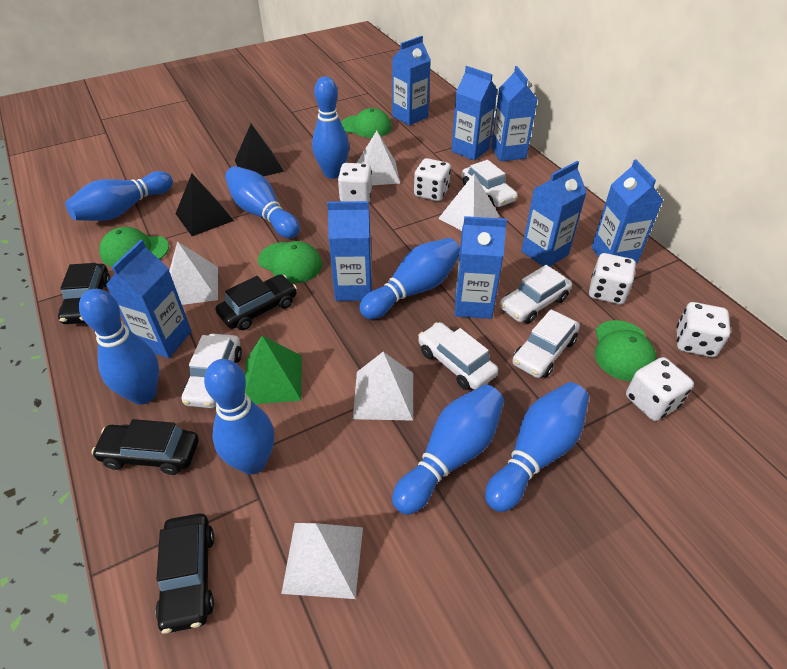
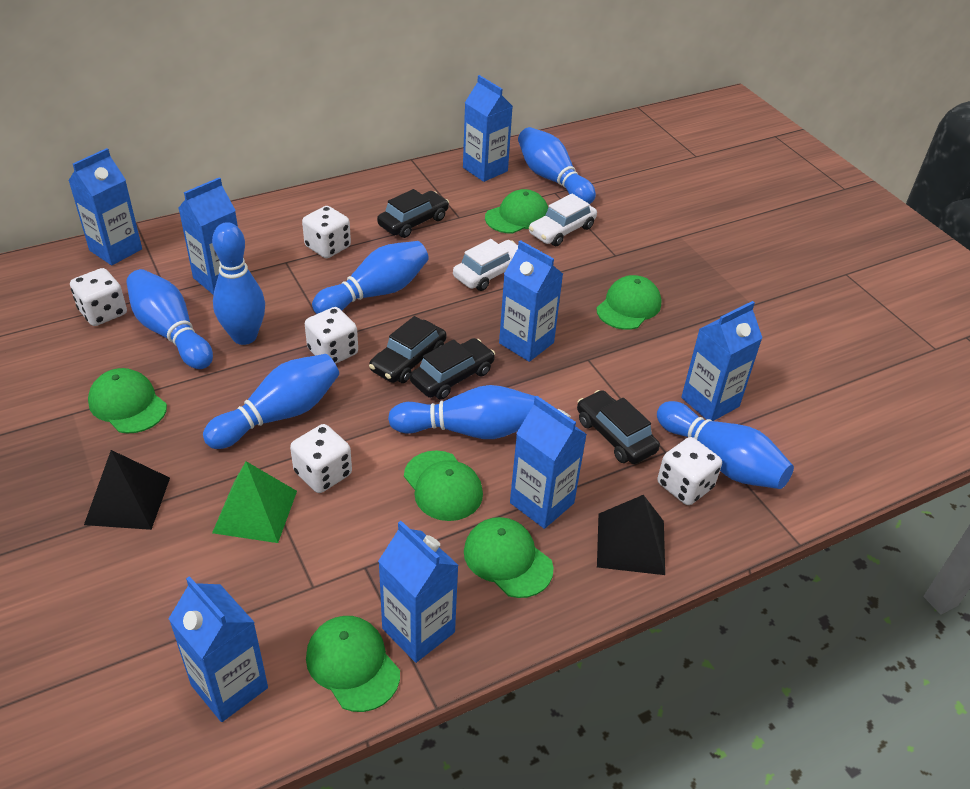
blue bowling pin: [65,171,173,221] [79,289,159,405] [204,359,274,475] [225,166,300,238] [312,76,349,179] [359,238,460,319] [392,384,504,515] [485,382,589,512] = 8 -> [126,269,213,369] [203,354,339,449] [212,222,265,345] [312,241,429,314] [388,385,535,439] [518,127,596,204] [657,401,794,489] = 7
green cap: [99,227,169,267] [258,241,322,283] [341,108,392,138] [595,320,656,381] = 4 -> [88,368,167,433] [306,616,400,712] [404,451,483,521] [464,517,554,598] [485,189,548,234] [596,275,661,330] = 6
white car: [182,334,242,408] [418,322,498,390] [462,160,518,207] [500,265,572,324] [512,310,580,378] = 5 -> [453,239,518,291] [529,193,597,246] = 2
white pyramid: [169,241,218,305] [281,523,363,599] [353,352,413,421] [357,131,400,185] [438,174,500,231] = 5 -> none = 0

